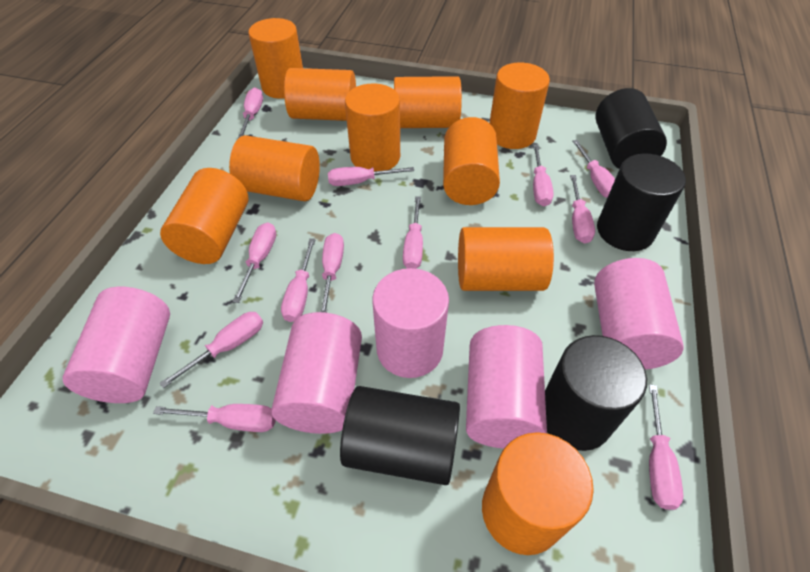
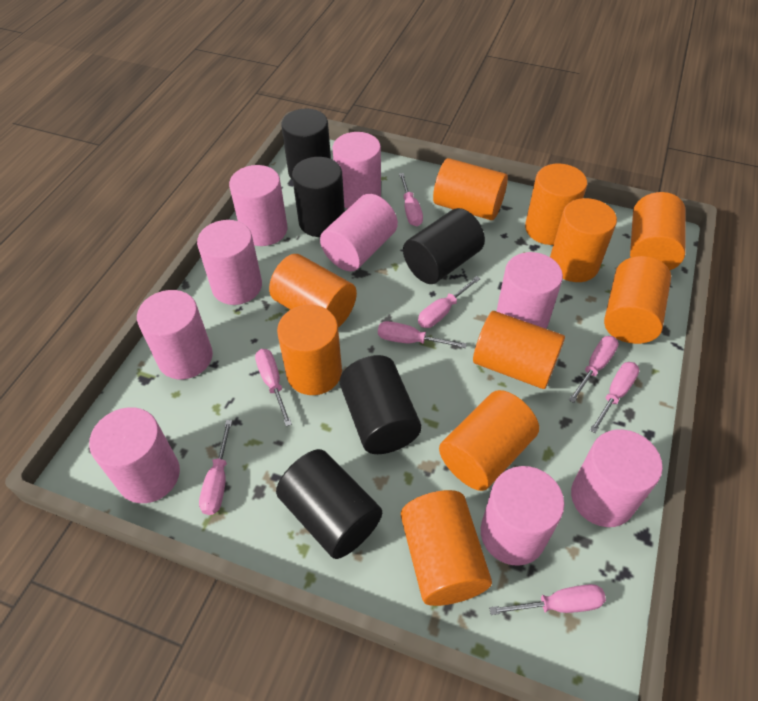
black cylinder: [340,386,460,485] [545,335,647,451] [595,88,667,169] [597,154,686,251] = 4 -> [276,449,382,559] [281,109,331,180] [292,157,345,237] [340,355,422,454] [403,208,485,284] = 5
pink cylinder: [63,287,170,403] [271,312,362,434] [372,268,449,378] [466,325,547,449] [594,258,684,370] = 5 -> [89,407,180,503] [137,290,213,379] [197,220,262,305] [229,165,287,246] [320,194,398,271] [333,132,381,209] [481,466,564,566] [496,252,563,329] [571,429,663,527] = 9
pink screwdriver: [153,404,276,432] [159,312,263,388] [233,223,276,303] [238,88,263,138] [281,238,316,322] [320,233,344,313] [328,167,414,186] [403,196,423,269] [533,144,554,206] [570,175,595,244] [573,140,615,198] [649,384,683,510] = 12 -> [199,420,232,515] [255,349,292,426] [378,321,467,348] [399,173,423,226] [418,276,480,328] [489,584,606,615] [569,336,619,403] [590,362,639,433] = 8

